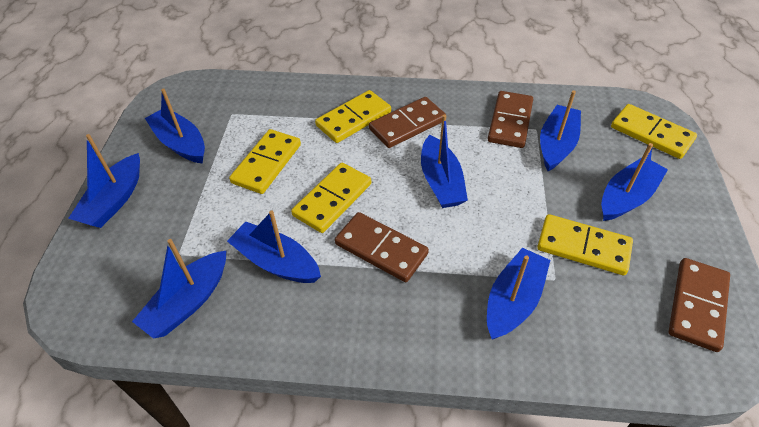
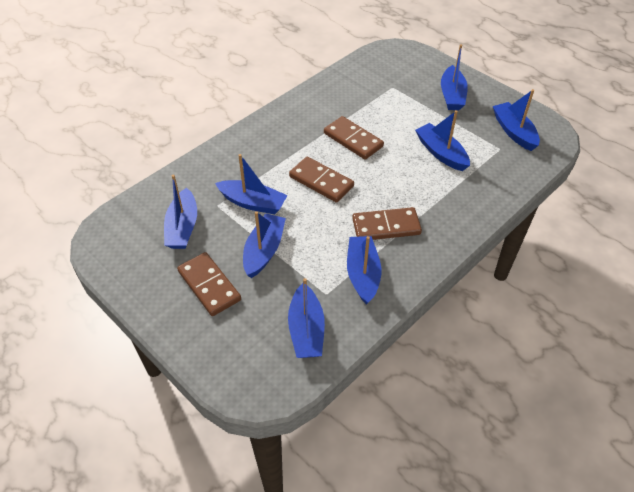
yellow domino: [229,129,301,194] [291,163,371,233] [315,90,391,143] [537,214,633,275] [611,104,697,159] = 5 -> none = 0

